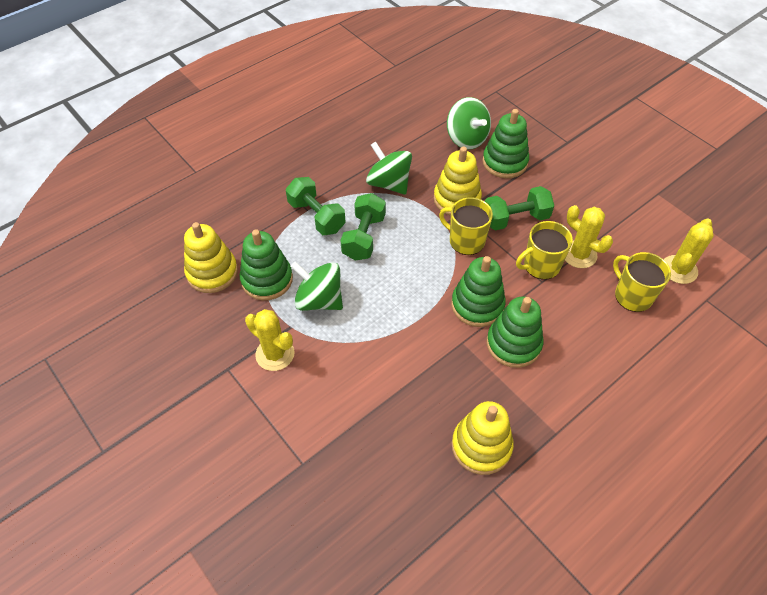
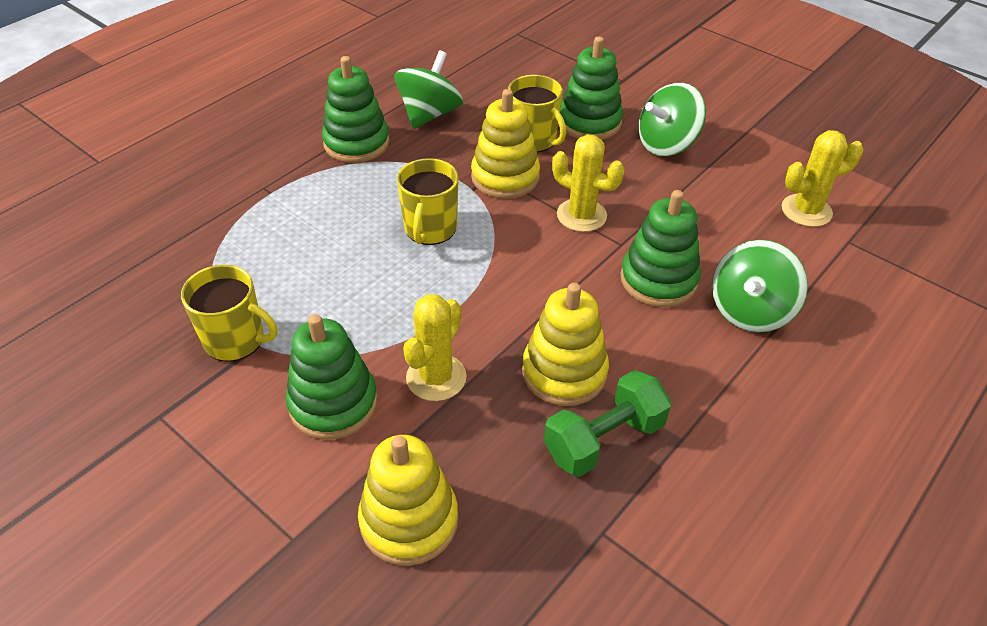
green dumbbell: [286,177,346,235] [340,193,386,261] [485,186,554,230] = 3 -> [544,370,671,477] = 1

